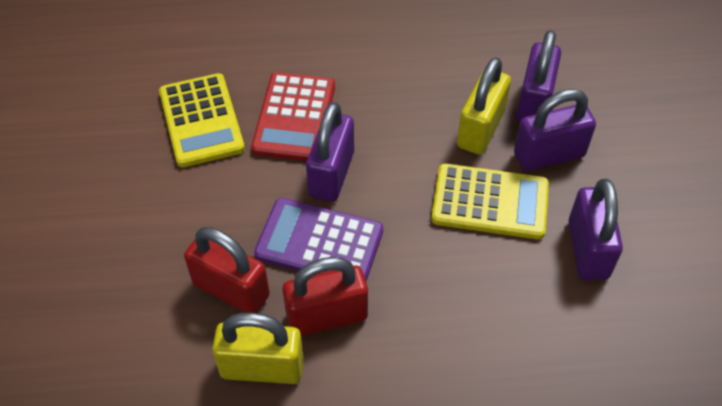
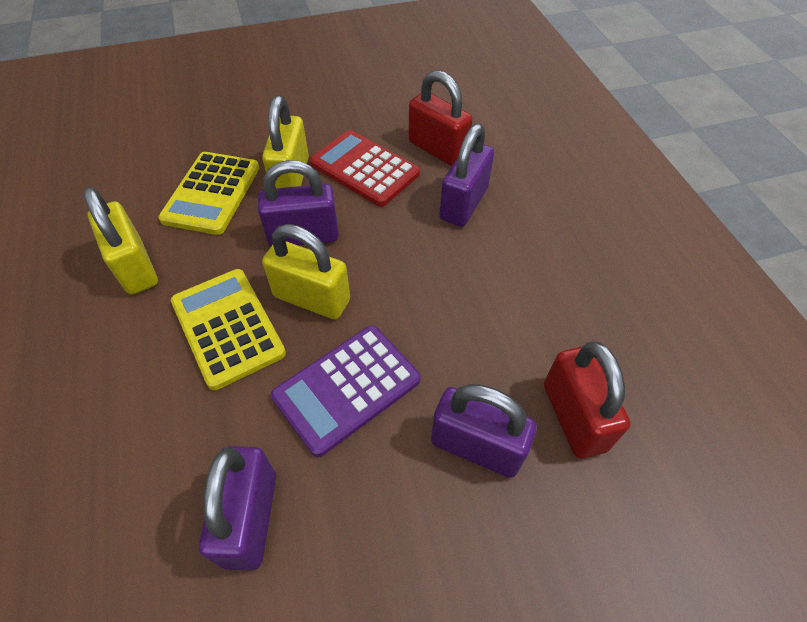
yellow padlock: [212,312,304,384] [457,57,511,155] = 2 -> [83,187,158,295] [262,96,309,188] [262,224,350,319] = 3

